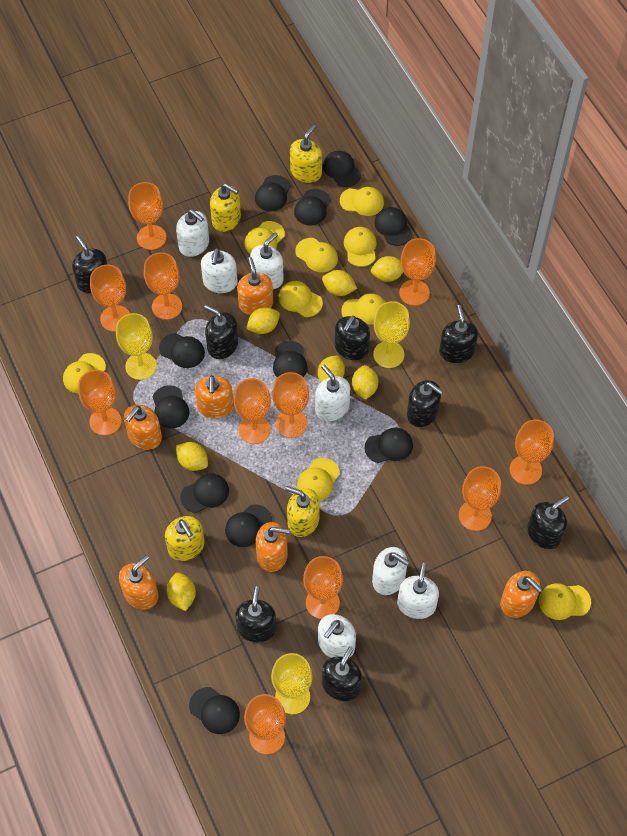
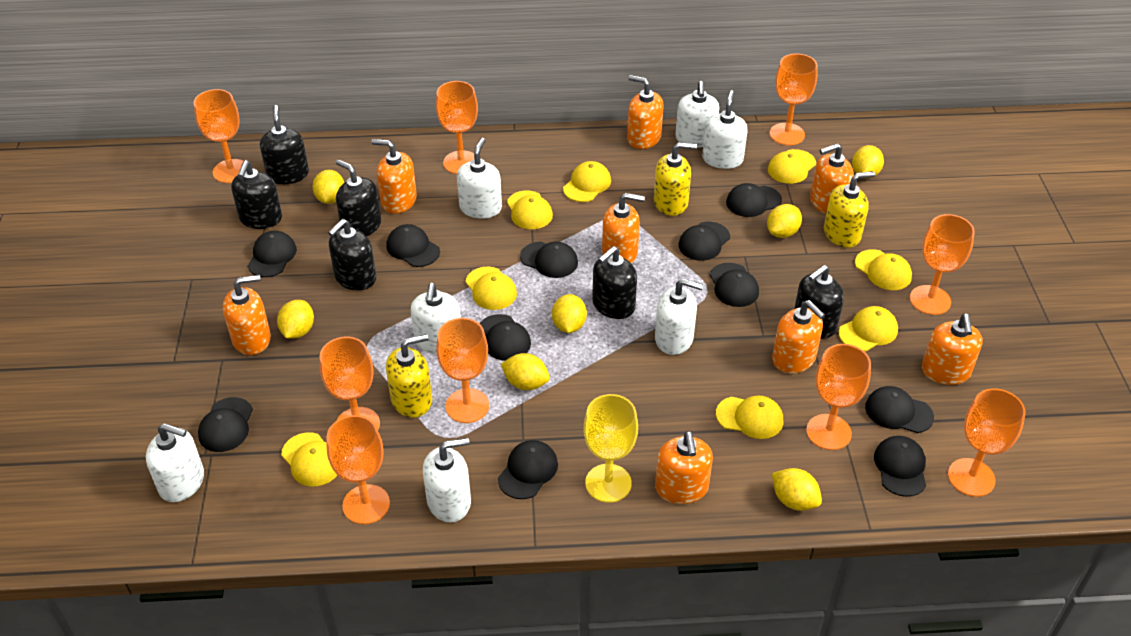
black soap dispenser: [72,235,108,293] [204,305,238,359] [235,586,277,642] [322,646,362,701] [335,316,370,360] [407,380,443,427] [439,305,478,363] [527,495,569,549] = 8 -> [231,160,282,229] [260,105,309,184] [328,219,376,291] [336,159,381,236] [592,246,637,319] [794,265,844,339] = 6
orange goblet: [78,370,121,436] [90,265,130,332] [128,182,167,250] [144,252,182,320] [234,378,271,444] [244,694,286,755] [272,372,309,438] [303,556,343,619] [399,238,436,306] [459,466,501,531] [510,420,554,485] = 11 -> [194,89,243,183] [320,337,380,430] [326,415,390,524] [436,81,478,174] [436,318,489,423] [770,54,818,146] [806,344,871,450] [910,214,975,315] [948,388,1026,497] = 9
orange soap dispenser: [119,555,159,610] [124,405,162,450] [195,375,234,419] [237,257,273,315] [256,522,290,572] [501,571,542,618] = 6 -> [223,275,271,355] [371,139,417,214] [602,193,645,264] [627,75,664,149] [655,431,713,504] [772,300,825,373] [810,143,854,214] [922,314,983,385] = 8
yellow cap: [63,353,106,393] [244,221,285,254] [279,281,323,317] [295,238,338,272] [297,458,340,501] [340,187,384,216] [341,294,385,324] [344,227,377,267] [539,583,591,620] = 9 -> [281,433,337,486] [465,267,517,310] [507,190,553,229] [563,161,611,202] [716,396,783,439] [768,149,816,184] [838,306,898,351] [855,249,912,290] = 8
yellow goblet: [116,313,157,380] [271,653,312,714] [373,301,410,368] = 3 -> [584,394,638,503] = 1
yellow soap dispenser: [165,516,205,561] [210,183,241,232] [285,486,320,537] [290,125,322,183] = 4 -> [386,334,432,418] [654,142,697,216] [824,171,875,248] = 3

